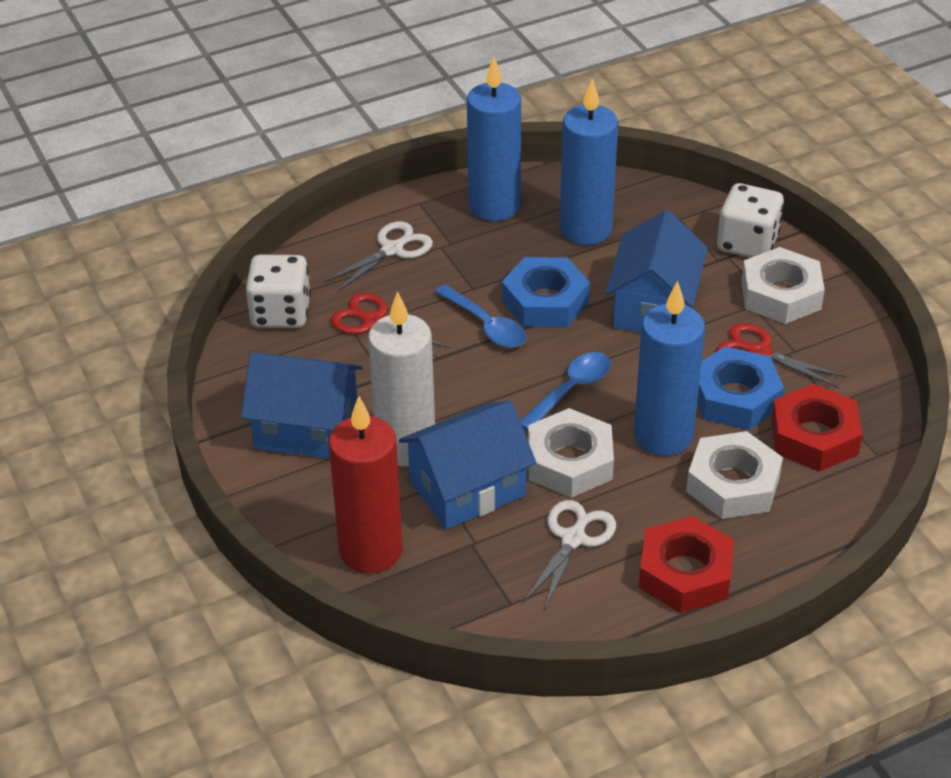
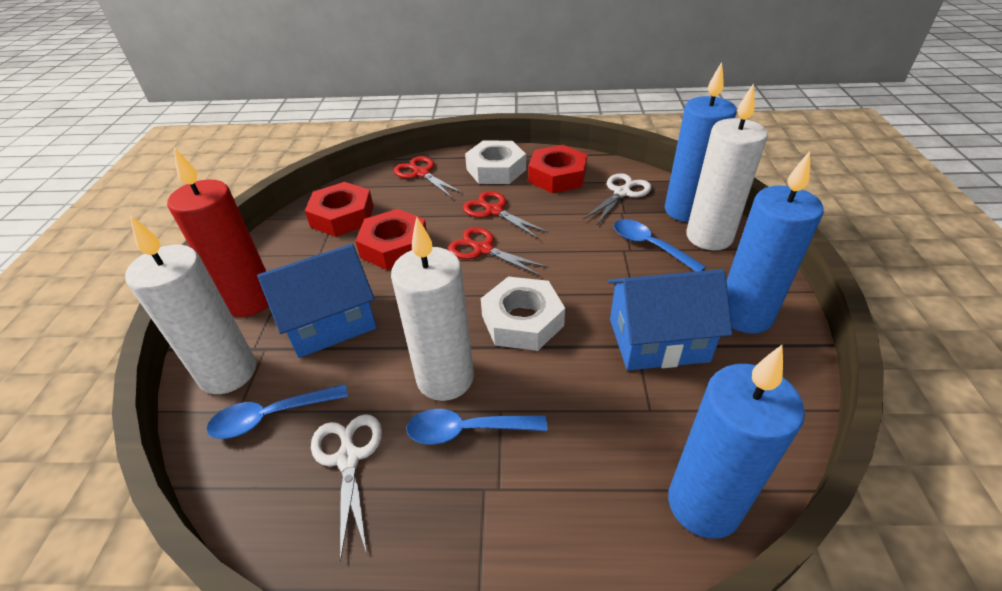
blue house: [241,353,363,459] [399,400,536,530] [605,210,708,332] = 3 -> [257,244,377,358] [608,269,732,370] = 2
blue nut: [502,257,590,327] [697,347,784,430] = 2 -> none = 0
blue spoon: [435,285,526,348] [520,352,611,431] = 2 -> [206,384,348,439] [406,409,547,445] [614,219,706,272] = 3
red nut: [638,516,734,613] [771,384,863,472] = 2 -> [305,182,374,237] [355,209,427,270] [528,145,587,193] = 3
red scissors: [330,293,450,358] [716,323,847,388] = 2 -> [394,156,463,198] [448,227,549,276] [463,191,549,238] = 3
white candle: [368,291,435,466] = 1 -> [125,215,256,394] [391,217,474,401] [686,83,768,251] = 3
white dice: [245,255,311,328] [717,183,784,258] = 2 -> none = 0
white nut: [528,408,614,498] [686,431,783,519] [741,247,825,324] = 3 -> [465,141,526,184] [481,277,565,351] = 2

